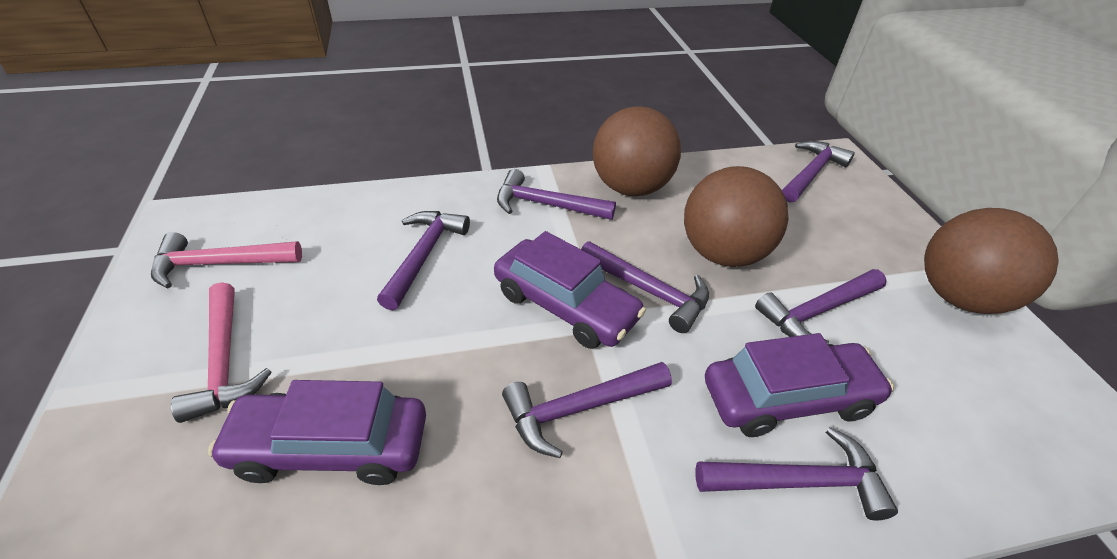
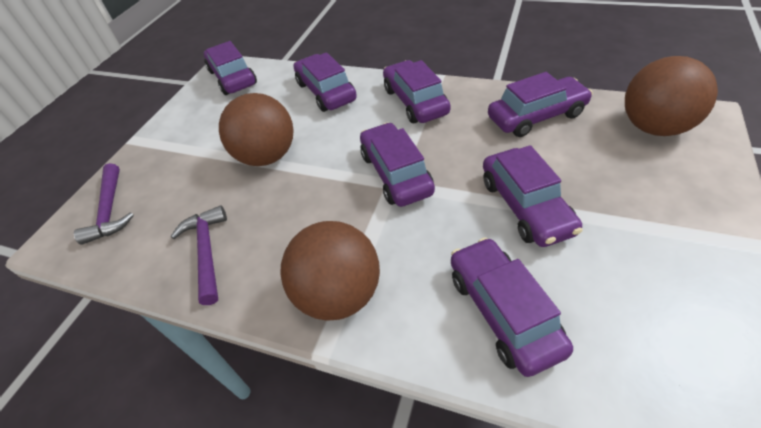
pink hammer: [151,232,302,288] [171,282,271,423] = 2 -> none = 0
purple car: [208,380,426,485] [494,231,646,349] [705,333,894,437] = 3 -> [204,41,257,95] [294,52,357,112] [360,122,435,207] [383,60,451,123] [451,237,573,377] [483,145,583,247] [488,72,593,137] = 7
purple hammer: [377,211,470,311] [497,169,616,220] [502,362,672,458] [581,241,709,333] [695,427,898,520] [755,269,887,344] [782,141,855,202] = 7 -> [74,163,134,245] [171,206,227,305] = 2

